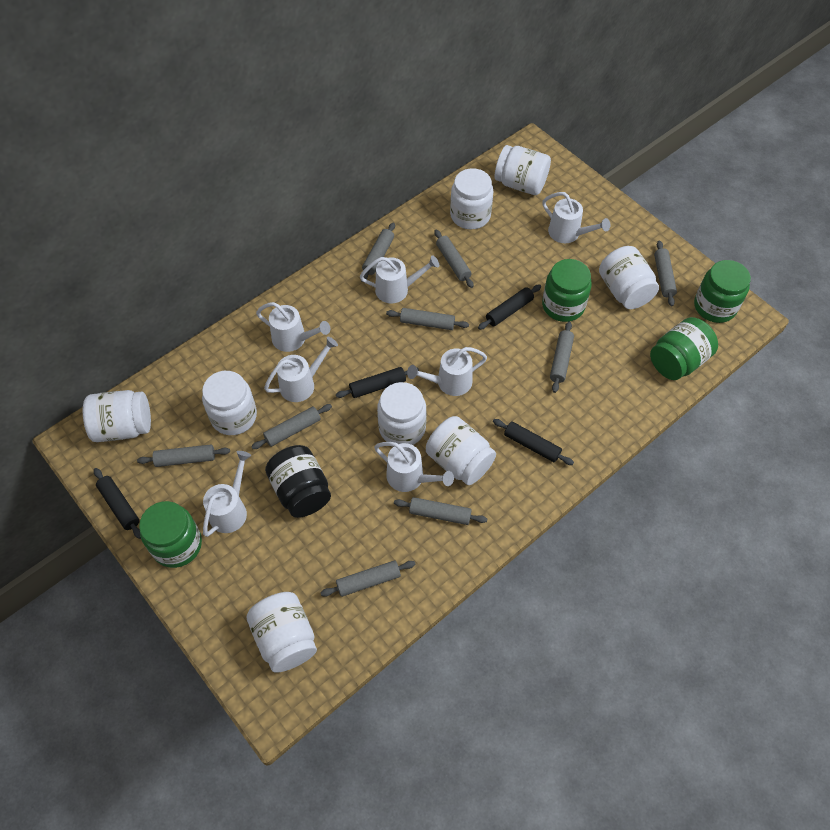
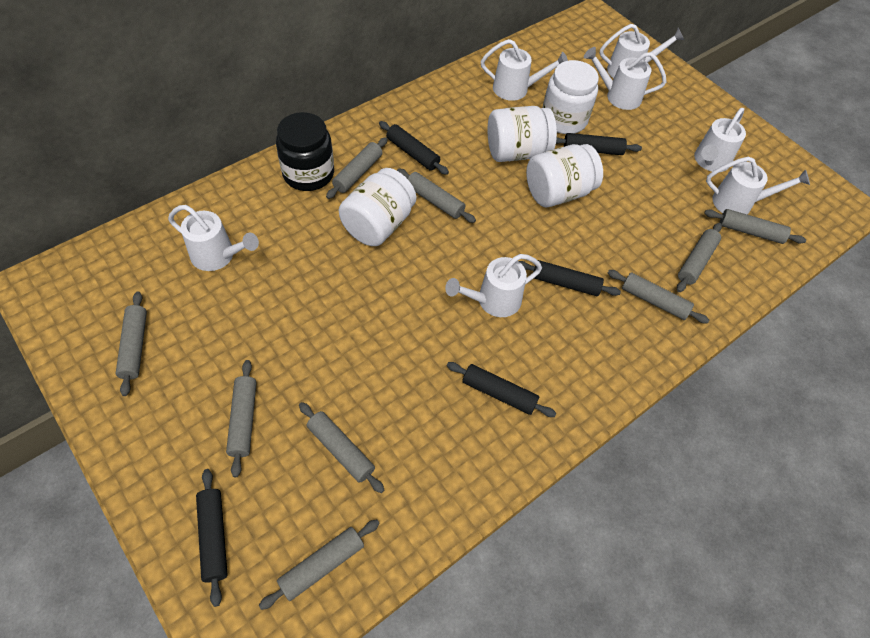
black rolling pin: [94,468,141,539] [336,367,419,398] [478,284,541,330] [493,419,574,465] = 4 -> [196,469,228,607] [379,121,449,175] [447,362,557,417] [519,260,621,296] [556,133,642,155] = 5
green jar: [139,501,202,568] [542,259,592,322] [650,317,718,380] [694,260,751,323] = 4 -> none = 0
white jar: [83,390,151,442] [202,371,257,435] [246,592,317,673] [377,382,427,445] [426,416,496,485] [450,168,494,229] [495,145,551,195] [599,246,659,309] = 8 -> [339,168,416,246] [488,106,557,162] [526,144,603,207] [543,60,599,134] = 4

